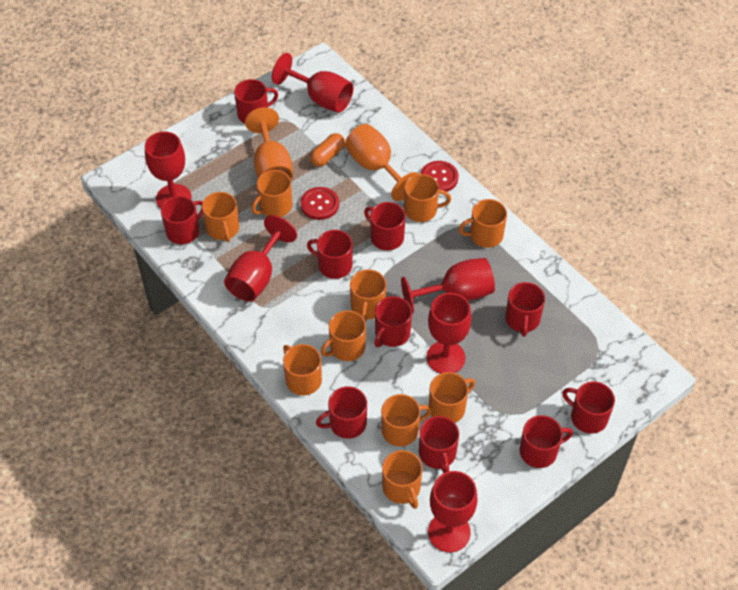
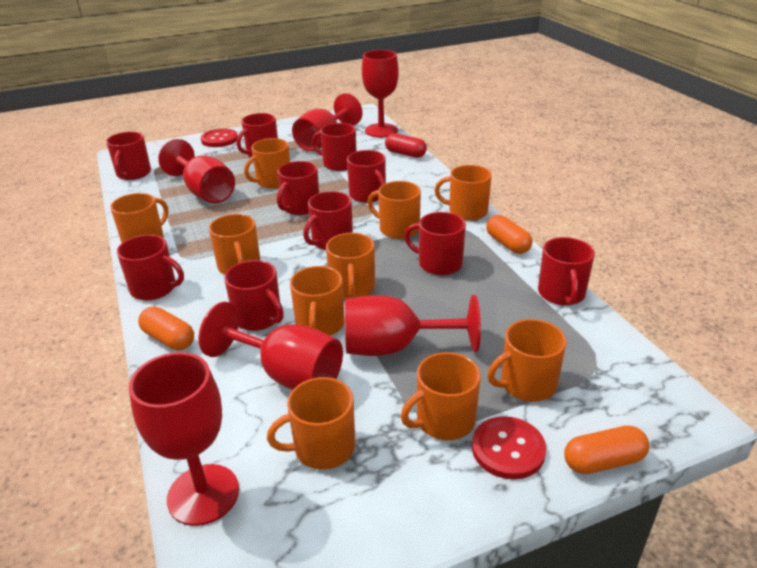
orange capsule: [310,133,345,167] = 1 -> [138,306,194,351] [486,215,532,254] [564,426,649,474] = 3
orange goblet: [245,107,293,180] [345,124,418,201] = 2 -> none = 0
red capsule: none = 0 -> [385,133,427,158] = 1

